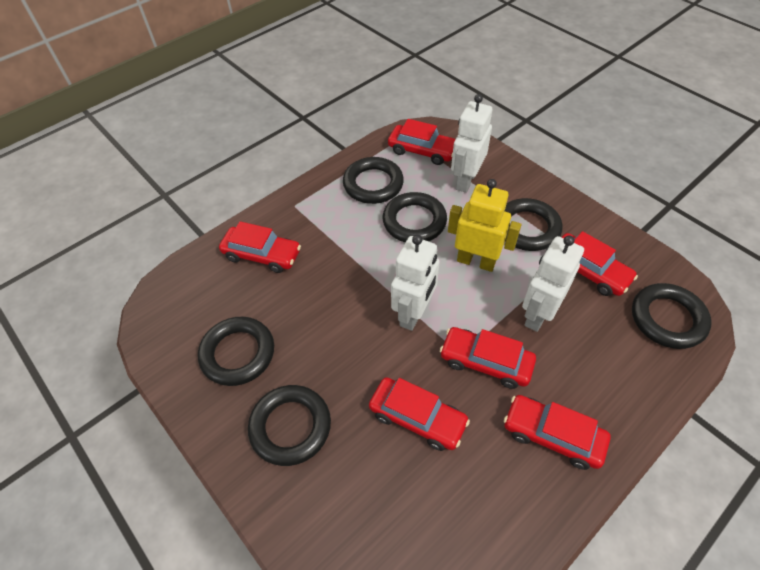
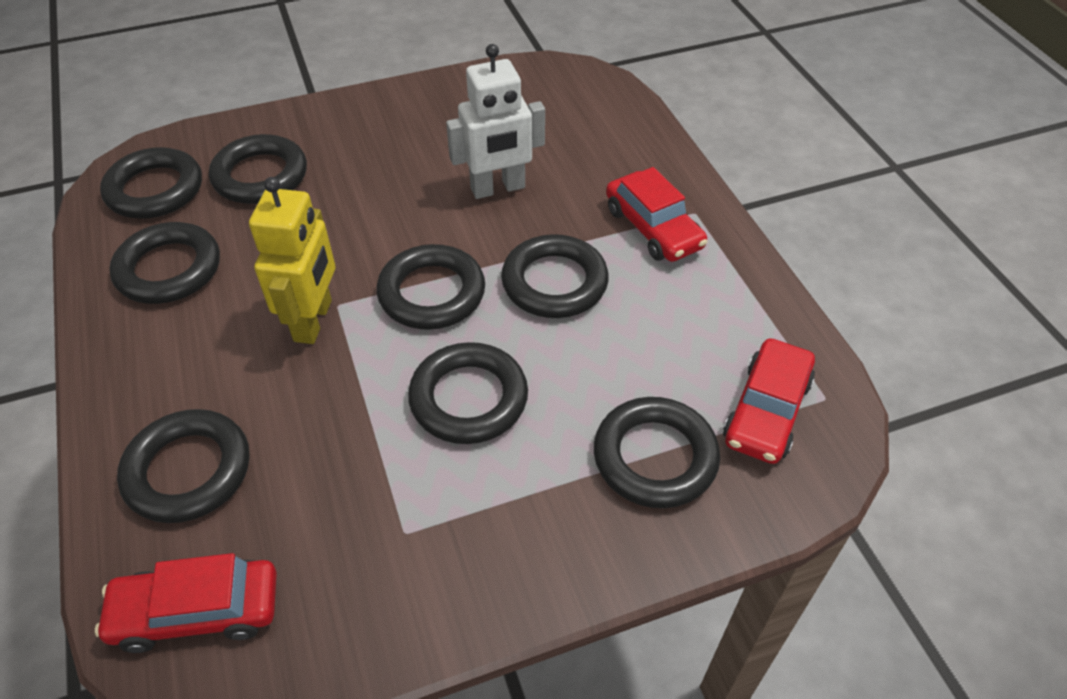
black ring: [198,317,274,386] [248,385,331,466] [343,157,404,204] [383,192,447,243] [505,198,562,251] [632,283,712,349] = 6 -> [100,147,202,219] [109,222,220,304] [117,409,249,523] [209,134,307,204] [377,244,485,330] [408,342,528,444] [501,234,609,318] [594,397,720,508] = 8
red car: [219,221,301,273] [369,377,470,451] [388,119,456,165] [440,327,536,389] [504,395,610,470] [561,231,638,296] = 6 -> [95,553,277,653] [606,167,707,262] [723,338,815,464] = 3
white robot: [391,235,440,331] [451,94,492,193] [522,235,584,332] = 3 -> [446,44,545,199] = 1

